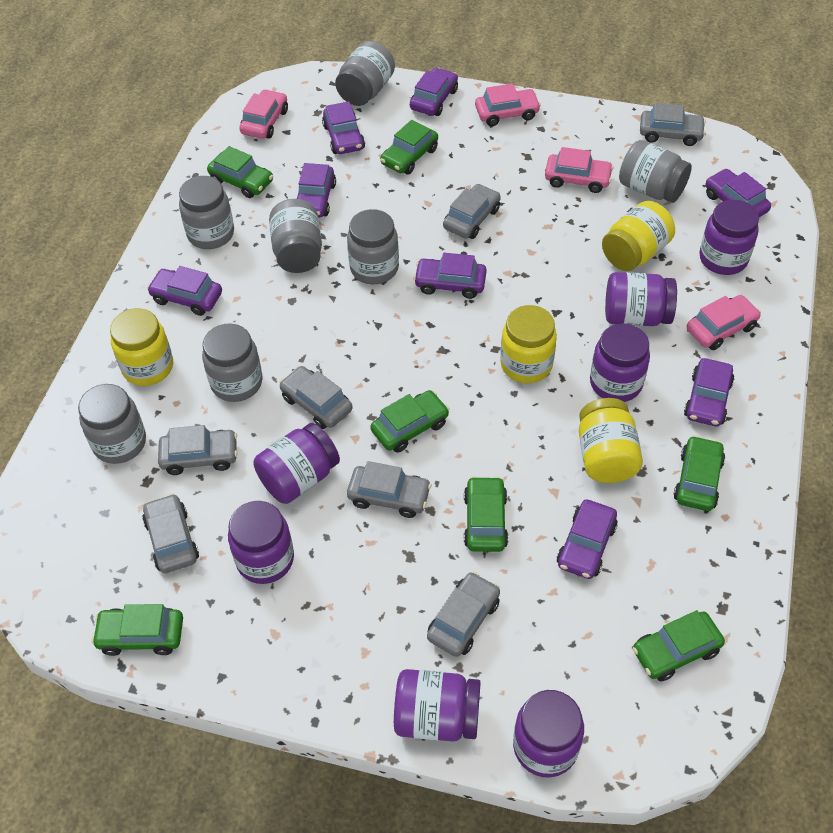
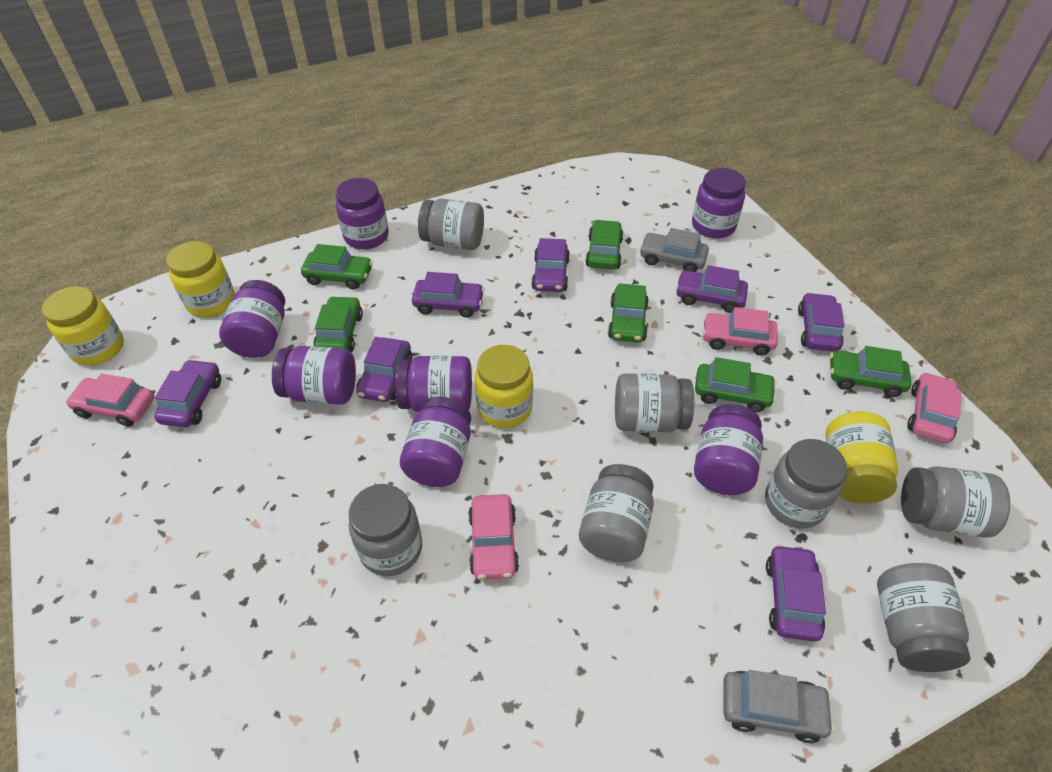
green car: [92,604,183,656] [207,146,273,198] [370,390,449,453] [380,120,438,175] [464,476,508,552] [633,610,725,681] [674,435,725,511] = 7 -> [301,244,373,289] [313,296,363,352] [585,220,624,269] [608,283,649,342] [695,357,776,412] [830,346,912,397] = 6
grey car: [142,494,199,573] [158,425,238,475] [279,366,353,429] [347,461,432,518] [427,572,500,657] [443,184,501,239] [640,103,706,146] = 7 -> [639,228,709,272] [723,670,834,743] = 2
purple car: [147,266,222,316] [297,163,336,218] [322,101,365,154] [410,68,458,116] [414,253,487,299] [557,499,618,579] [684,358,734,426] [706,169,771,217] = 8 -> [154,359,221,427] [356,337,412,402] [412,272,485,318] [531,238,570,292] [676,265,748,313] [766,544,826,642] [798,292,844,352] = 7

